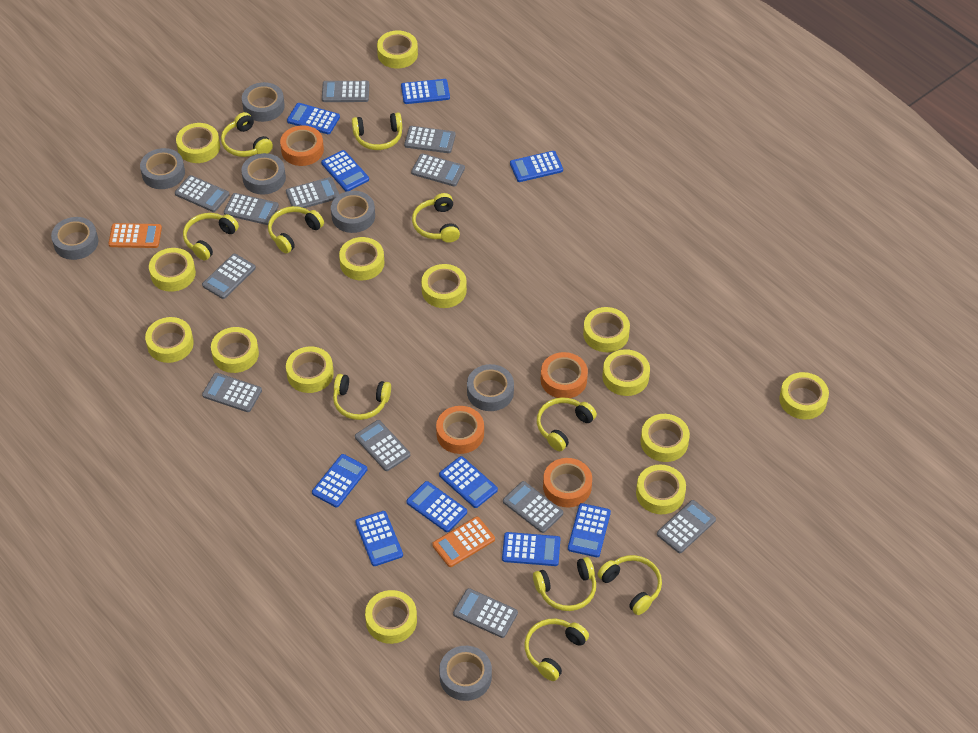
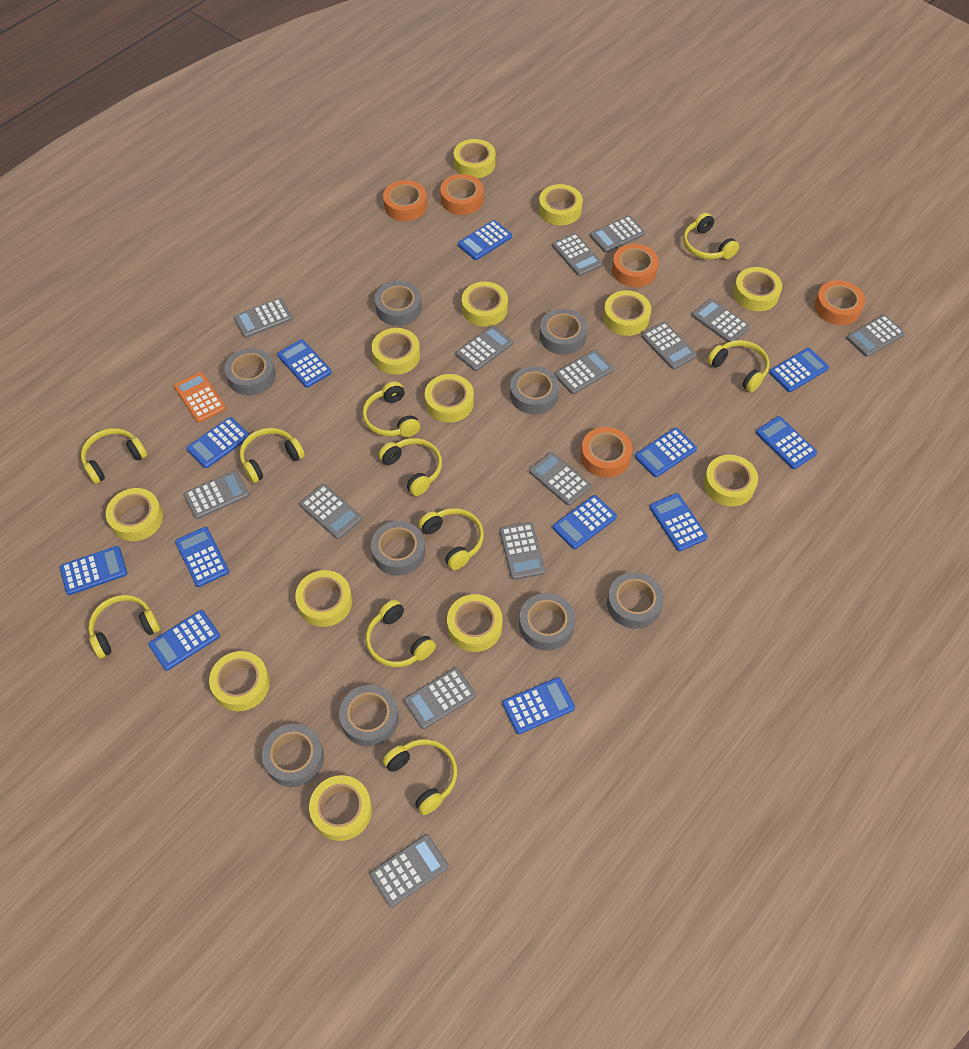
blue calculator: [287,103,340,134] [312,454,367,508] [321,150,369,192] [355,511,403,566] [401,79,450,104] [407,481,467,532] [439,456,498,508] [502,532,560,566] [510,151,563,182] [568,503,611,557] = 10 -> [60,546,127,595] [148,610,220,671] [175,527,229,587] [187,417,249,468] [277,339,332,388] [458,220,512,260] [502,677,575,734] [553,495,617,549] [635,428,697,477] [649,493,708,551] [756,416,817,469] [769,348,829,392] = 12
grey calculator: [175,175,230,212] [202,254,256,299] [202,373,262,412] [224,193,279,225] [286,177,339,208] [322,81,369,102] [355,420,410,471] [404,126,456,153] [411,153,465,186] [453,588,518,638] [503,481,563,533] [657,500,716,553] = 12 -> [183,470,249,519] [234,298,293,338] [299,484,362,539] [370,834,448,907] [404,667,476,729] [456,325,513,371] [499,522,545,580] [529,452,591,506] [552,233,602,276] [555,349,614,394] [590,216,645,253] [641,322,697,370] [692,299,750,342] [846,315,905,357] = 14
grey tape: [51,217,98,260] [140,148,185,189] [241,153,286,195] [242,82,285,122] [331,191,375,233] [439,646,492,701] [467,364,514,411] = 7 -> [224,348,276,395] [262,724,324,787] [339,685,399,747] [371,521,425,576] [375,281,422,326] [510,366,559,414] [519,593,575,651] [539,309,587,355] [607,572,664,629] = 9
orange calculator: [108,223,162,248] [432,517,495,567] = 2 -> [174,372,226,423] = 1
orange tape: [280,125,324,166] [436,406,484,454] [541,352,588,398] [543,458,592,507] = 4 -> [383,180,427,221] [440,174,483,215] [581,427,632,478] [612,244,659,287] [814,280,865,325] = 5
yellow tape: [145,317,194,363] [149,248,196,292] [176,123,220,163] [211,327,259,373] [286,346,334,393] [339,237,384,280] [365,590,417,644] [377,31,418,69] [421,264,467,308] [583,307,630,352] [602,349,650,396] [636,464,686,514] [640,414,690,462] [779,372,829,419] = 14 -> [106,488,163,541] [209,651,270,711] [295,570,352,627] [309,775,372,841] [372,328,420,375] [425,374,474,423] [447,594,503,652] [454,139,496,178] [462,282,508,327] [539,184,583,225] [603,290,651,336] [704,455,758,506] [733,267,782,311] = 13

